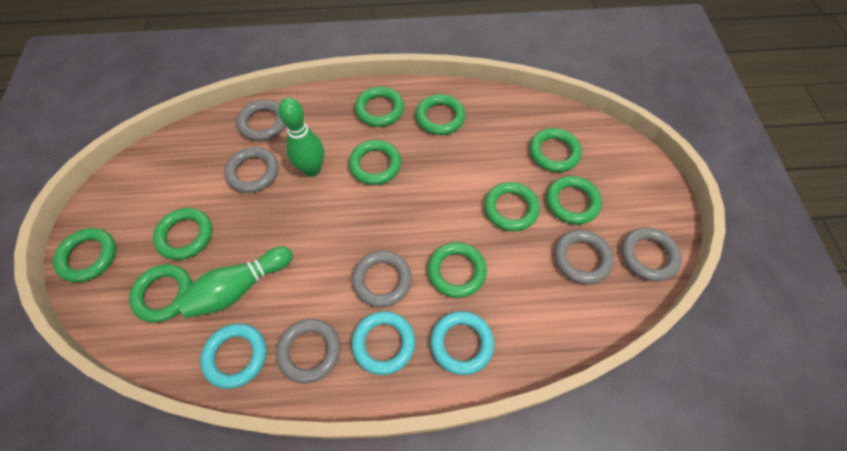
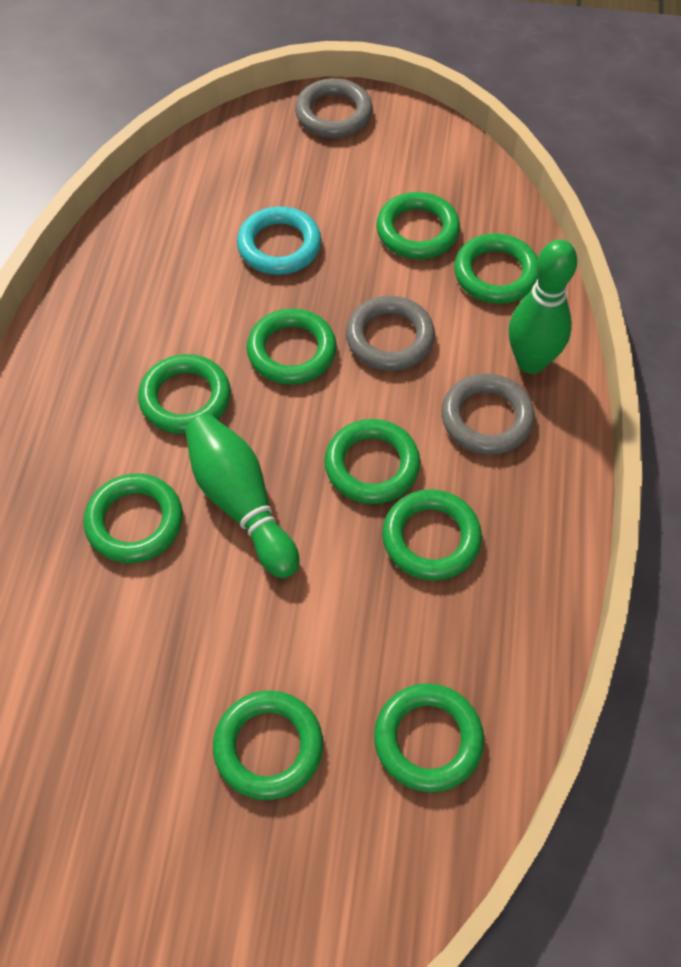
green ring: [53,228,116,282] [129,264,192,322] [153,208,212,260] [349,140,401,185] [355,87,404,127] [416,94,465,135] [428,242,487,298] [484,182,540,231] [530,128,582,172] [546,176,602,225] = 10 -> [84,473,183,563] [138,354,231,434] [213,690,323,800] [247,308,337,385] [324,419,420,504] [374,683,484,792] [376,192,460,259] [382,489,482,581] [454,233,538,304] = 9
grey ring: [224,147,278,193] [237,100,286,141] [276,319,341,383] [352,251,412,307] [554,230,614,284] [621,227,682,281] = 6 -> [295,78,373,138] [346,296,435,371] [441,373,535,455] = 3
turquoise ring: [200,323,266,389] [352,311,415,375] [431,311,494,375] = 3 -> [237,206,321,275] = 1

